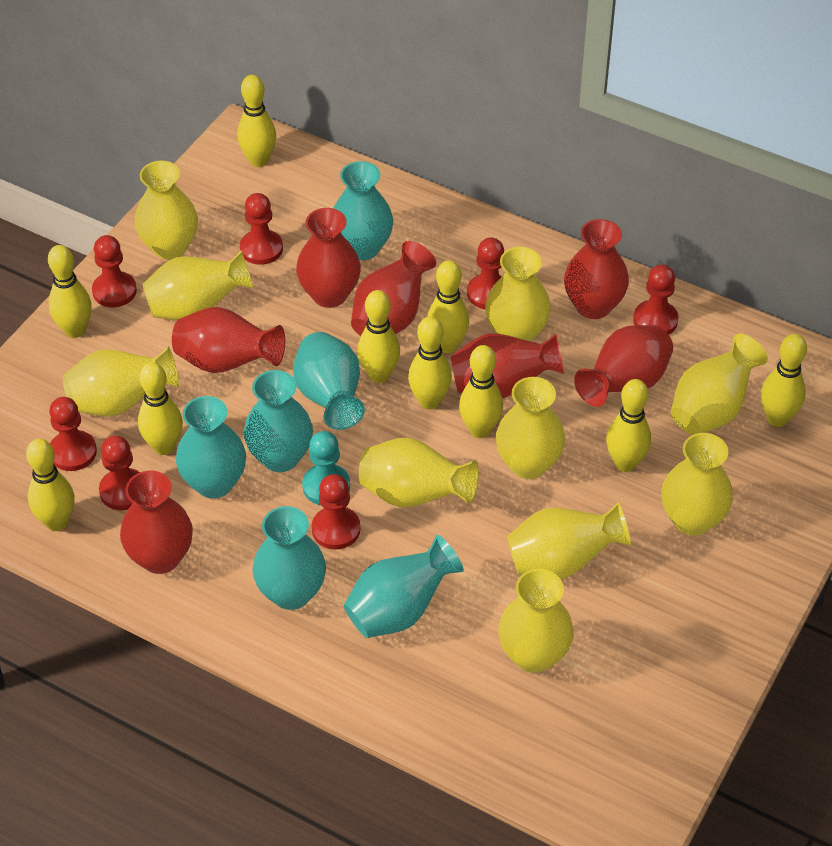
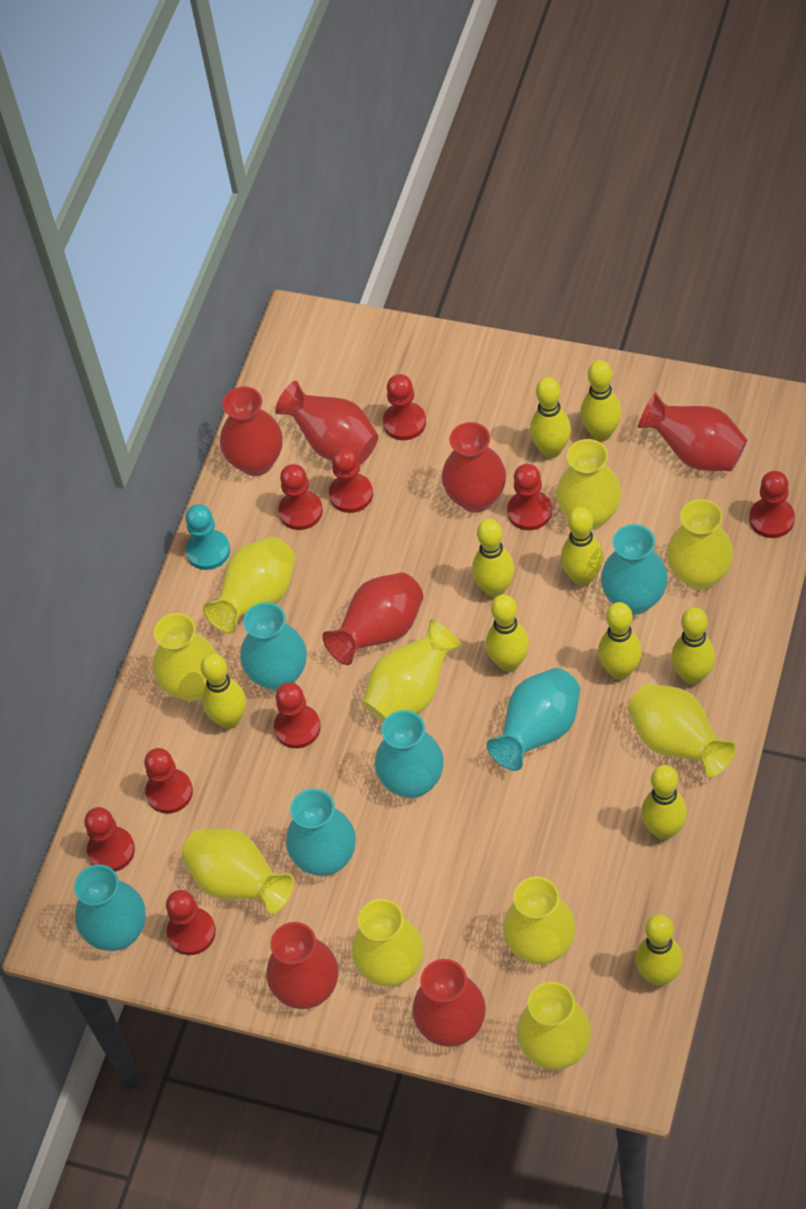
red pawn: [49,397,97,471] [92,235,137,307] [99,436,140,510] [240,193,283,265] [312,474,360,550] [467,237,504,309] [633,264,678,334] = 7 -> [84,807,135,872] [144,748,193,814] [166,890,216,955] [274,682,321,748] [278,464,323,530] [329,447,373,513] [383,374,426,440] [507,464,552,530] [749,471,795,538] = 9

